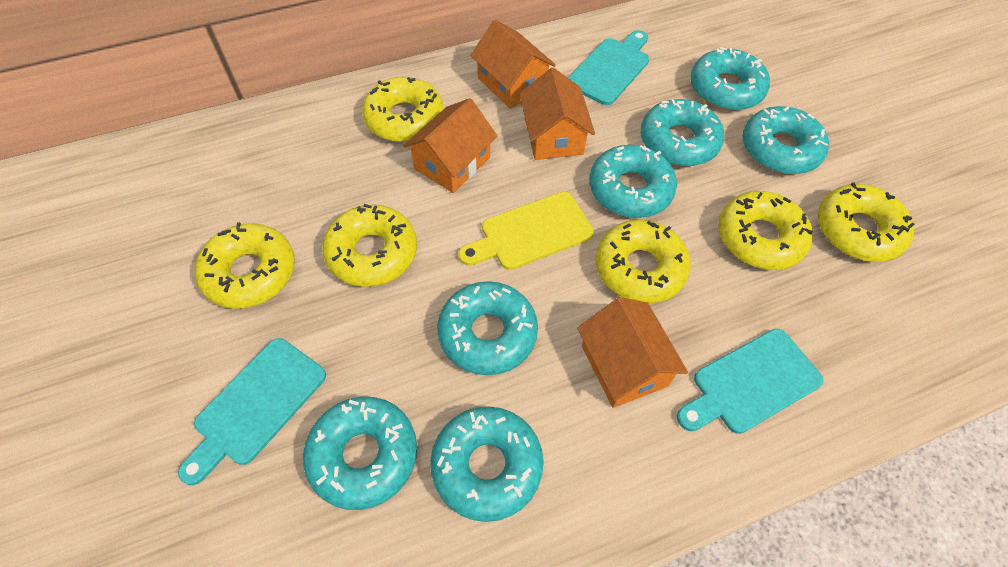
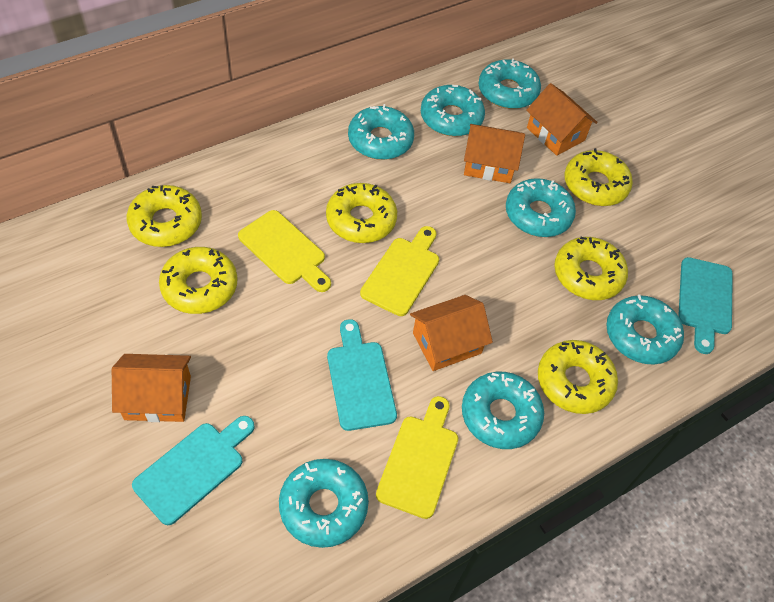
yellow cutting board: [458,192,594,270] = 1 -> [238,210,331,292] [360,226,439,316] [376,396,458,519] = 3

